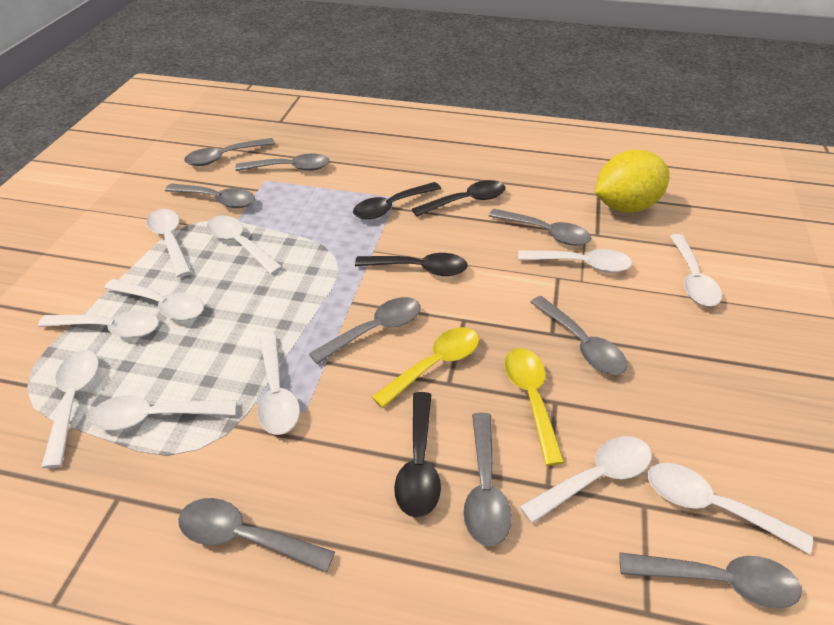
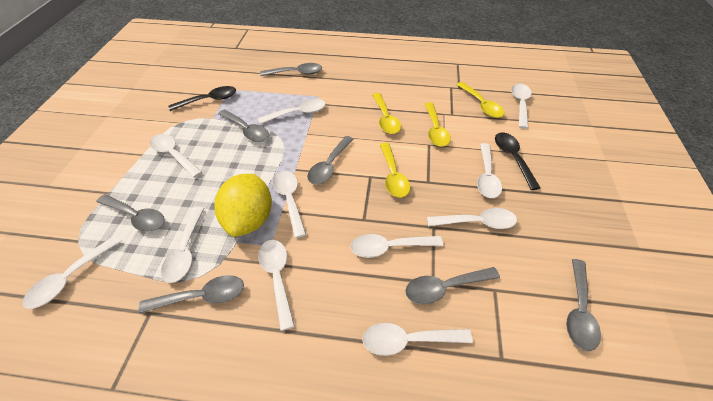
black spoon: [353,182,441,219] [355,253,468,276] [394,392,441,518] [412,180,506,217] = 4 -> [168,86,236,111] [495,133,540,190] = 2
grey spoon: [165,183,255,208] [178,498,335,573] [184,138,275,166] [235,153,329,171] [309,297,421,364] [463,413,512,547] [489,209,591,246] [530,296,627,375] [620,552,802,608] = 9 -> [96,194,165,232] [139,275,244,314] [218,109,269,142] [260,63,322,76] [307,136,354,185] [405,267,500,304] [566,259,601,351] = 7
yellow spoon: [372,327,479,408] [504,348,565,466] = 2 -> [373,93,401,134] [380,143,410,198] [425,102,451,147] [456,82,505,118] = 4

